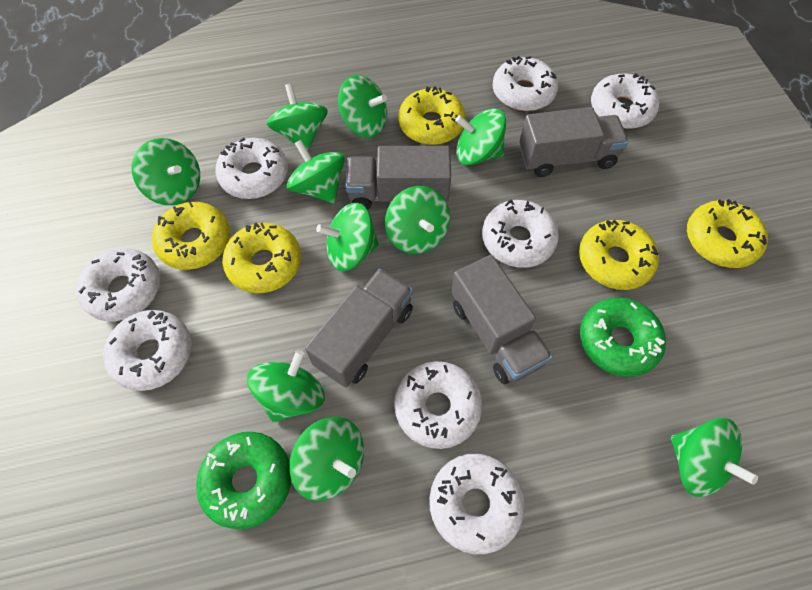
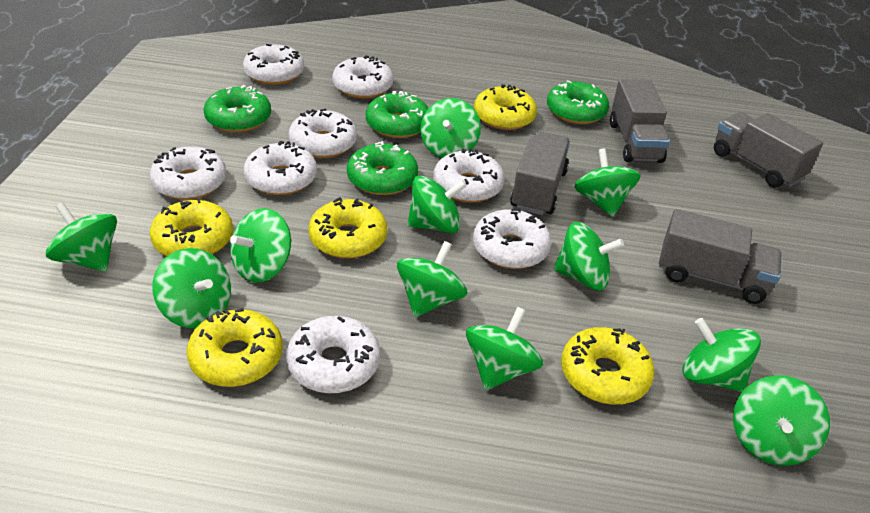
green donut: [196,432,291,529] [580,298,666,377] = 2 -> [203,85,271,132] [347,141,418,195] [366,91,428,138] [547,80,609,124] = 4
green spinning top: [131,138,200,205] [247,350,325,423] [267,84,328,151] [287,140,345,203] [289,417,364,501] [316,203,379,271] [338,75,387,138] [385,186,450,254] [455,109,506,165] [671,418,758,497] = 10 -> [46,202,117,272] [152,248,231,328] [230,208,291,283] [397,241,468,317] [407,176,467,233] [420,98,481,158] [466,307,543,390] [554,222,624,290] [574,148,641,217] [683,318,761,392] [733,375,830,466] = 11

